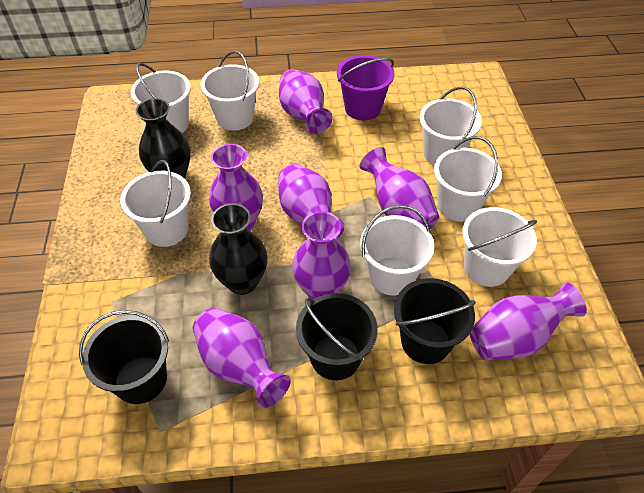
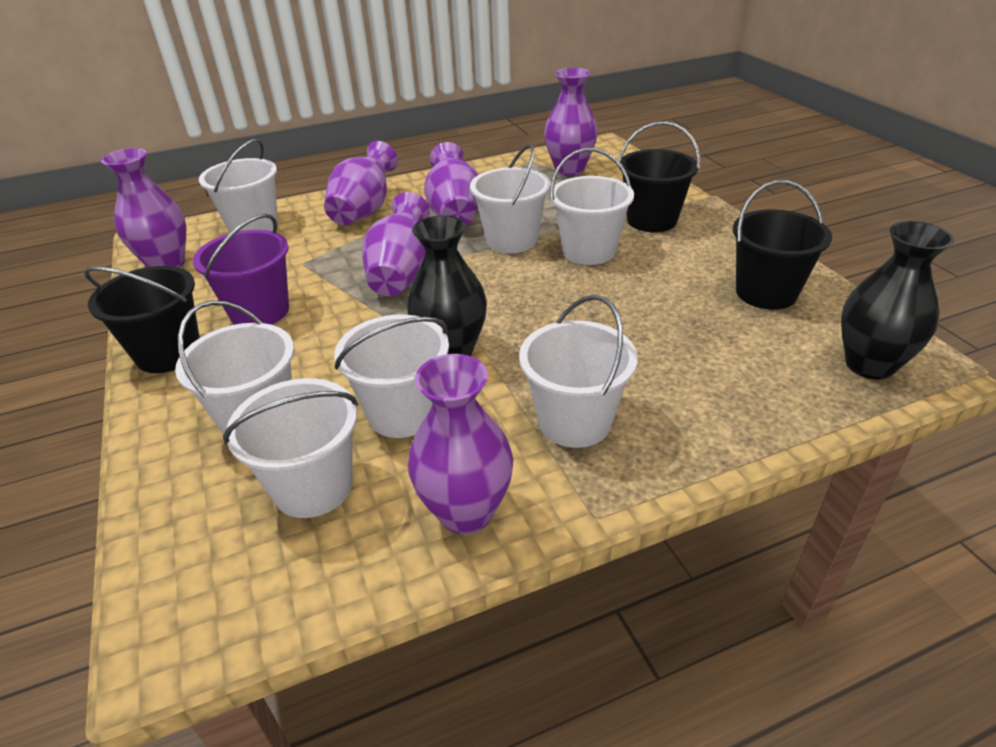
purple vase: [193,308,291,408] [209,144,263,230] [278,163,344,240] [279,69,332,134] [292,211,351,299] [360,147,439,228] [470,282,587,360] = 7 -> [101,148,186,268] [324,141,398,225] [362,192,430,296] [408,354,513,534] [424,142,478,226] [544,68,598,176] = 6

